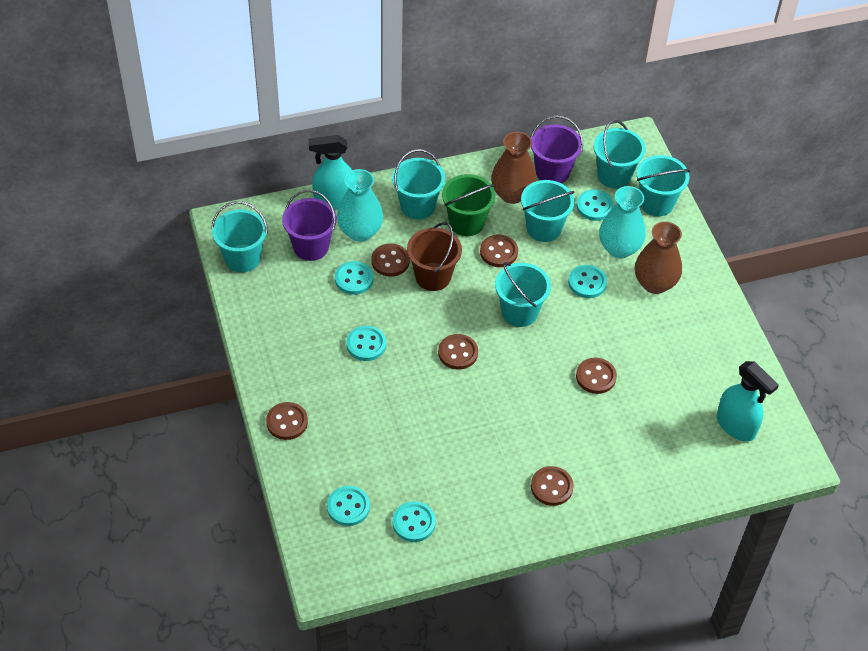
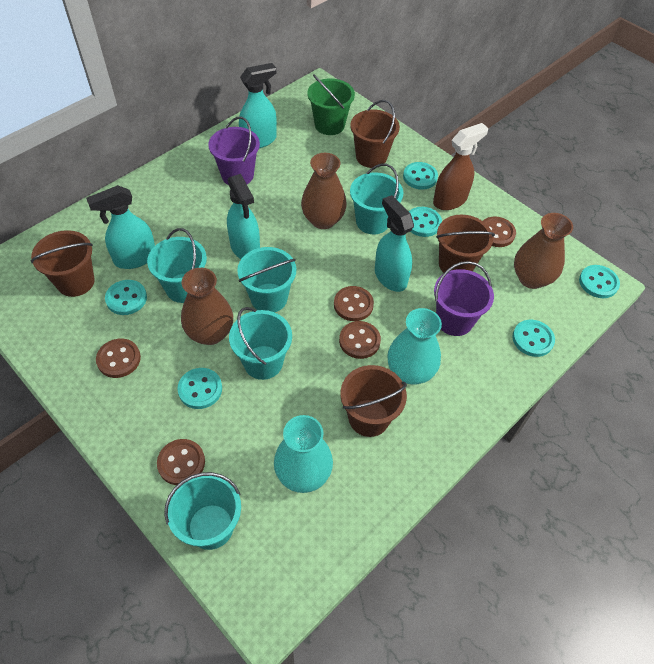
brown bucket: [407,222,462,291] = 1 -> [31,230,95,297] [340,365,407,437] [350,100,400,168] [436,215,495,273] = 4
brown button: [266,402,308,440] [371,243,410,277] [438,334,478,370] [480,235,518,267] [531,466,574,506] [576,358,617,394] = 6 -> [96,339,141,378] [157,439,205,485] [334,286,374,321] [339,321,381,359] [483,217,516,247] = 5
brown spray bottle: none = 0 -> [433,123,488,210] = 1
brown vase: [491,132,537,204] [635,221,682,294] = 2 -> [181,268,233,345] [301,153,347,229] [514,213,573,289] = 3
turquoise bucket: [211,201,268,272] [392,149,445,219] [495,262,551,327] [521,180,574,242] [593,120,646,189] [637,155,690,216] = 6 -> [147,228,207,303] [164,472,241,550] [229,307,292,380] [237,247,296,312] [350,163,403,234] = 5
turquoise spray bottle: [309,135,352,210] [717,361,779,442] = 2 -> [86,185,155,269] [227,174,260,259] [239,63,277,148] [375,195,414,292] = 4

